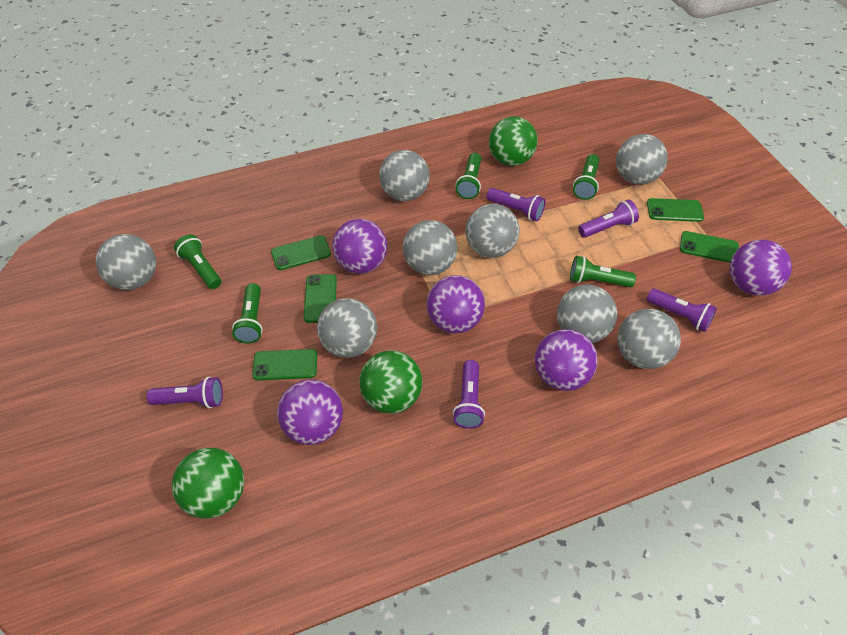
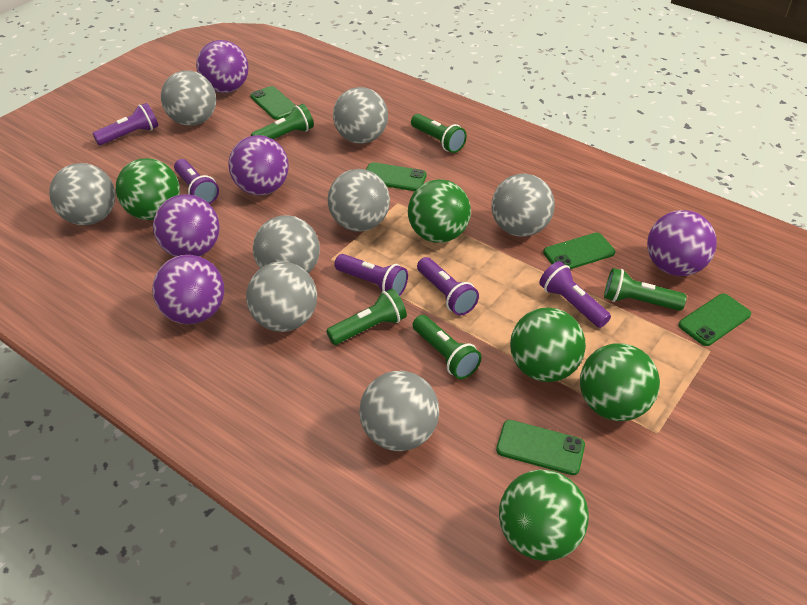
green ball: [172,448,244,519] [359,350,422,414] [489,116,538,166] = 3 -> [116,158,180,220] [408,179,471,243] [499,470,589,561] [510,307,586,382] [580,343,660,421] = 5

